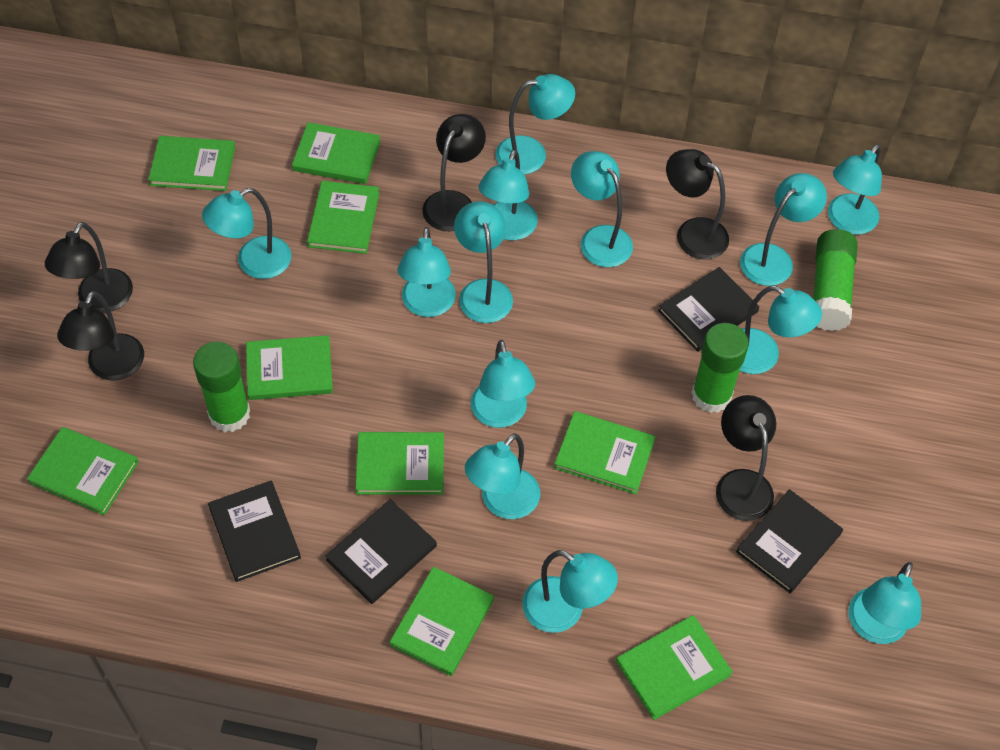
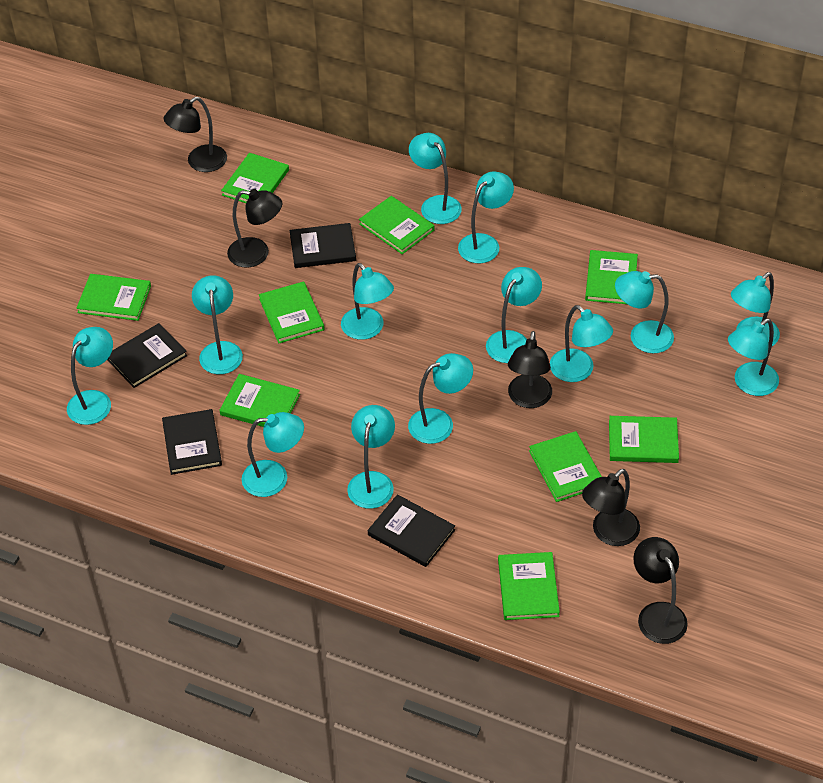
green glue stick: [193,341,250,432] [691,323,749,413] [813,229,858,331] = 3 -> none = 0

